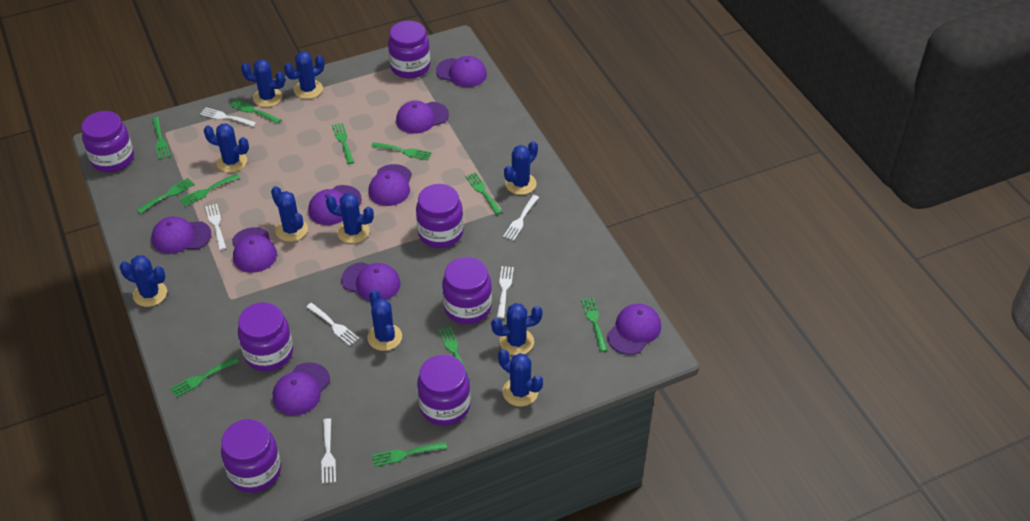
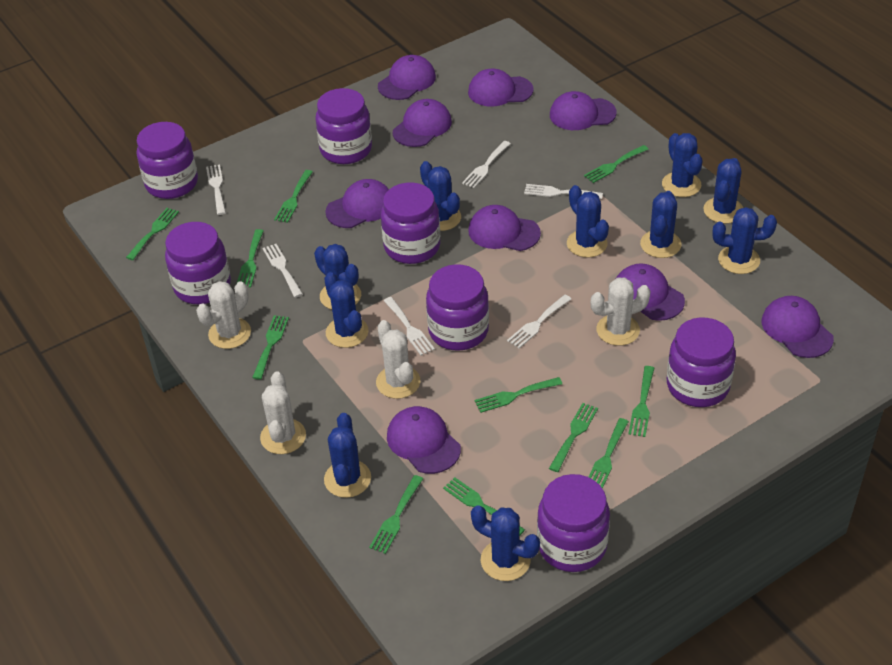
white cactus: none = 0 -> [196,281,251,349] [260,371,306,454] [376,320,420,399] [591,277,651,346] = 4

